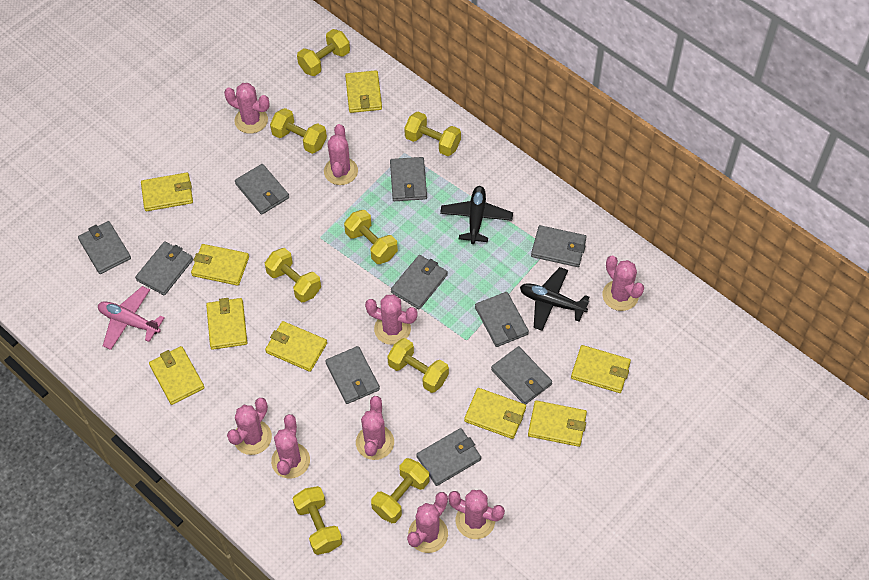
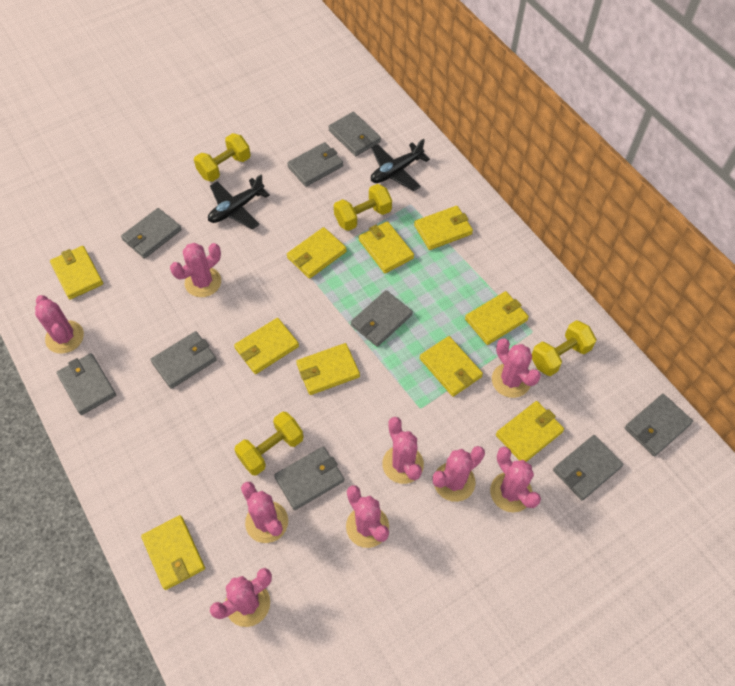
grey wallet: [78,221,131,274] [135,241,193,295] [235,164,289,215] [325,346,380,404] [390,157,427,201] [391,255,448,310] [416,428,481,486] [475,292,529,347] [491,346,552,404] [531,225,587,267] = 10 -> [56,353,116,415] [121,208,182,259] [150,331,217,389] [274,446,344,510] [287,142,344,187] [328,112,381,156] [351,290,413,347] [553,435,624,500] [625,394,693,456] = 9
pink plane: [98,286,165,350] = 1 -> none = 0
yellow dumbbell: [265,248,321,302] [270,108,327,154] [293,486,343,555] [297,29,350,76] [344,210,398,264] [371,458,429,523] [387,338,449,393] [404,112,461,156] = 8 -> [194,133,251,182] [234,412,304,475] [334,184,392,231] [532,320,596,376] = 4
yellow wallet: [141,172,193,211] [149,346,205,405] [191,244,249,286] [206,298,247,350] [265,321,327,372] [345,70,382,113] [464,388,526,439] [528,400,587,447] [571,345,631,393] = 9 -> [50,246,103,299] [141,515,205,590] [234,318,299,374] [287,227,347,279] [296,343,360,395] [359,221,414,273] [414,206,473,250] [420,336,483,397] [465,291,529,345] [496,401,564,462] = 10

